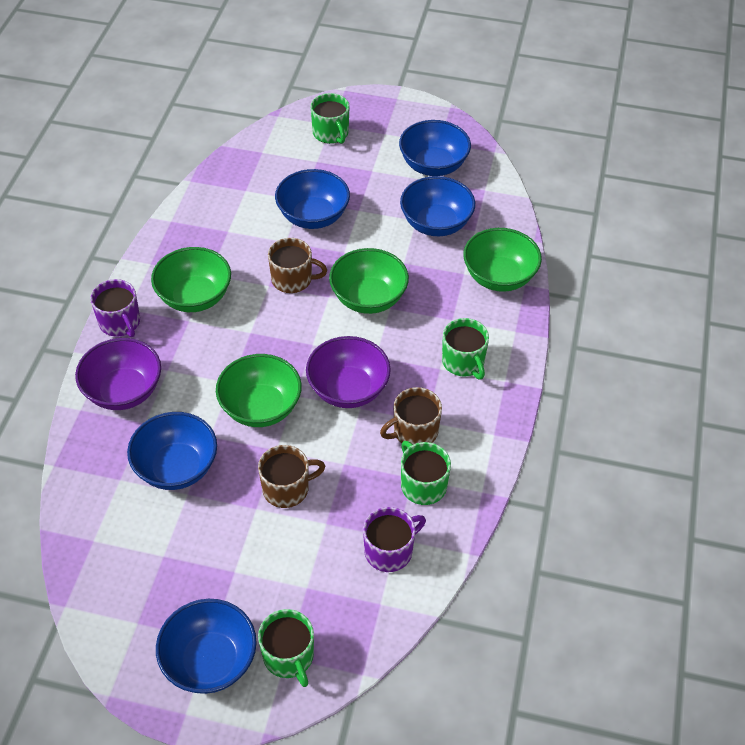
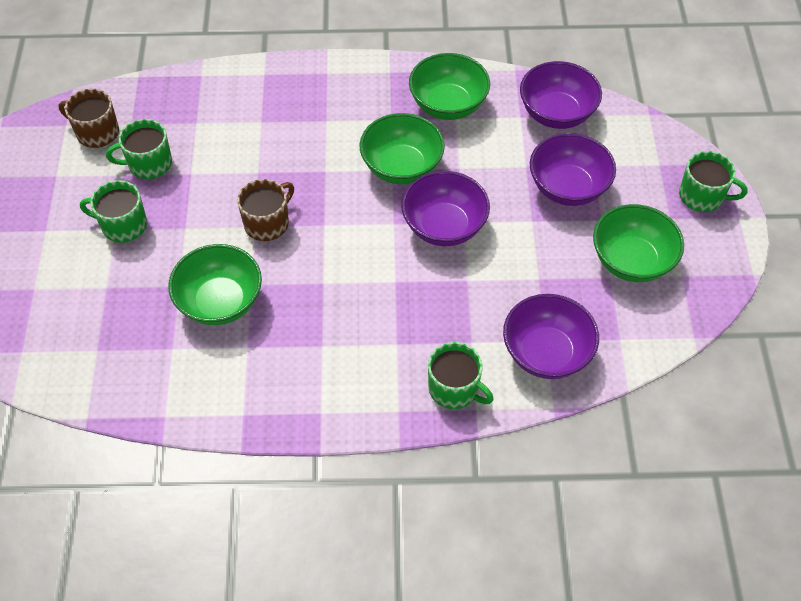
blue bowl: [127,412,217,490] [156,599,257,694] [275,169,350,229] [399,120,471,176] [400,176,475,236] = 5 -> none = 0
brown mug: [258,445,325,508] [268,238,327,293] [380,387,442,445] = 3 -> [58,88,119,148] [237,179,294,241] = 2
purple bowl: [75,338,161,410] [306,336,391,408] = 2 -> [401,171,490,246] [503,294,599,379] [520,61,602,129] [530,133,616,206] = 4
purple mug: [90,279,140,337] [363,507,426,572] = 2 -> none = 0

